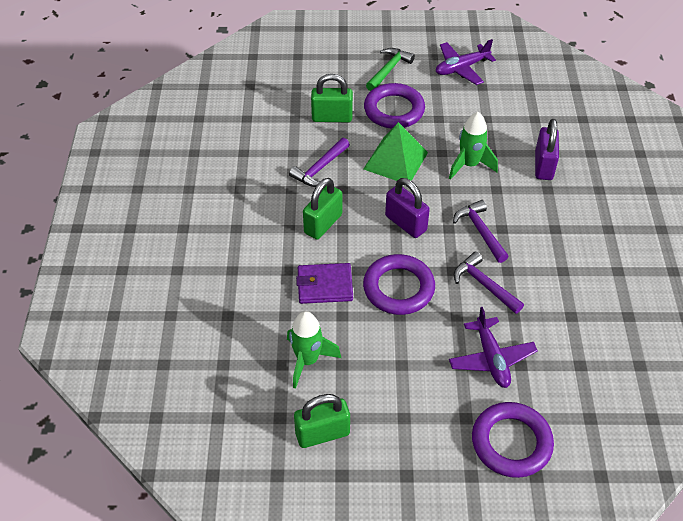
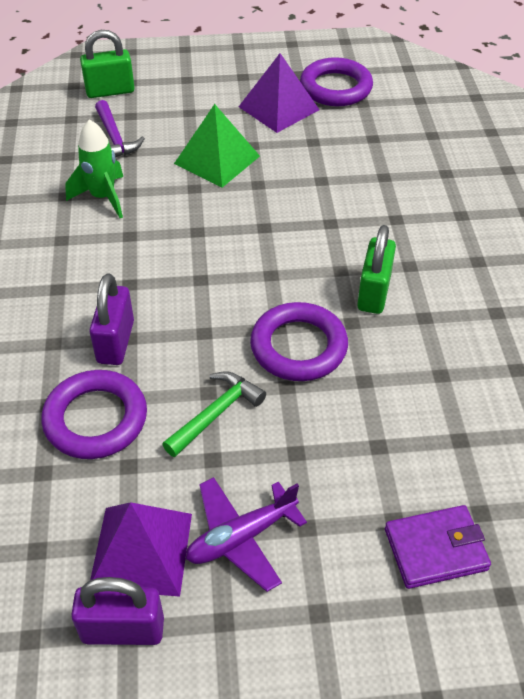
green padlock: [294,394,350,448] [303,178,342,239] [311,74,353,122] = 3 -> [80,30,135,98] [357,225,396,314] = 2
green rocket: [287,311,341,389] [449,112,498,180] = 2 -> [65,119,123,218] = 1
purple hammer: [289,138,350,187] [453,200,509,263] [454,252,524,314] = 3 -> [95,100,145,157] = 1
purple plane: [436,39,496,85] [449,307,538,388] = 2 -> [186,477,307,592] = 1
purple pyramid: none = 0 -> [90,502,192,596] [239,53,319,133] = 2

